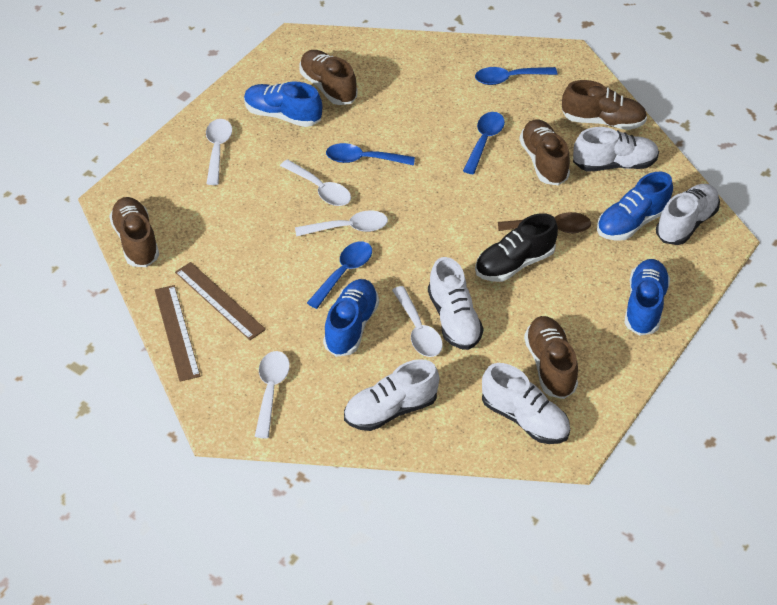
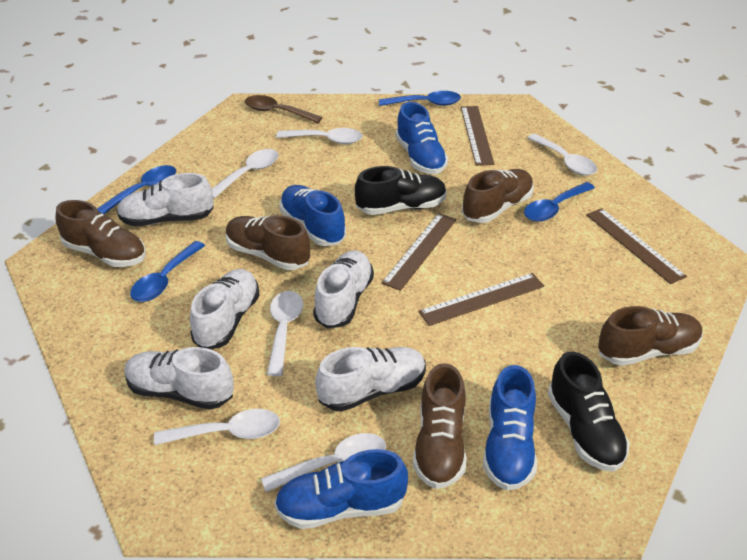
black shoe: [475,213,558,282] = 1 -> [355,166,447,215] [548,352,630,472] = 2
brown ruler: [155,285,200,382] [175,262,266,340] = 2 -> [381,213,457,291] [419,273,544,326] [461,106,494,166] [586,208,687,284] = 4
white spoon: [206,119,232,185] [255,351,290,438] [280,159,351,206] [295,211,388,237] [392,286,443,357] = 5 -> [154,409,280,445] [212,149,279,198] [261,433,386,492] [267,291,303,376] [276,128,363,144] [528,134,597,175] = 6

